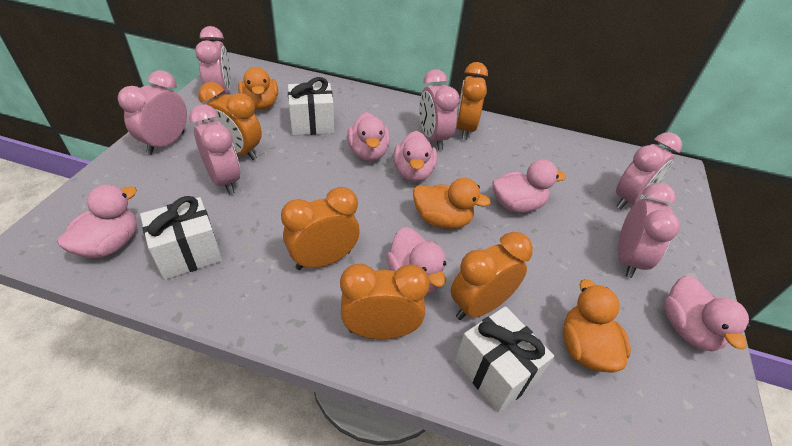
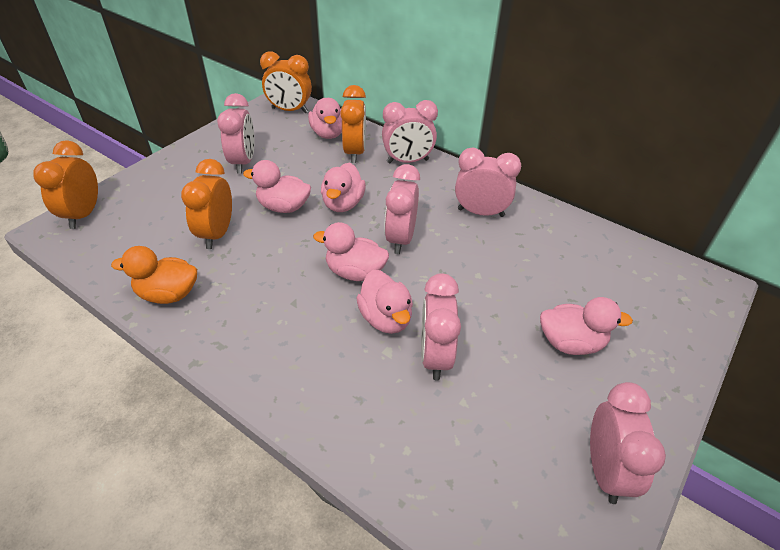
orange clock: [198,82,262,160] [281,187,360,270] [340,264,430,339] [451,232,533,320] [456,62,488,140] = 5 -> [33,140,98,229] [181,159,232,249] [260,51,312,113] [340,85,366,163] = 4
orange duck: [238,67,278,110] [413,178,491,229] [563,279,631,373] = 3 -> [111,246,197,304] = 1
white gift: [140,196,222,280] [288,77,334,135] [455,306,554,413] = 3 -> none = 0

